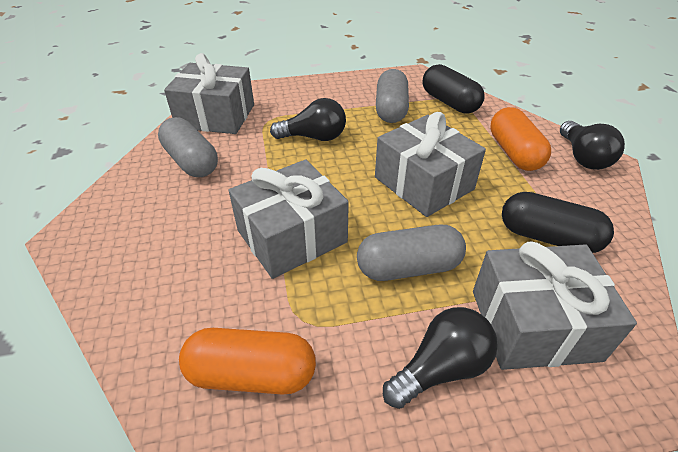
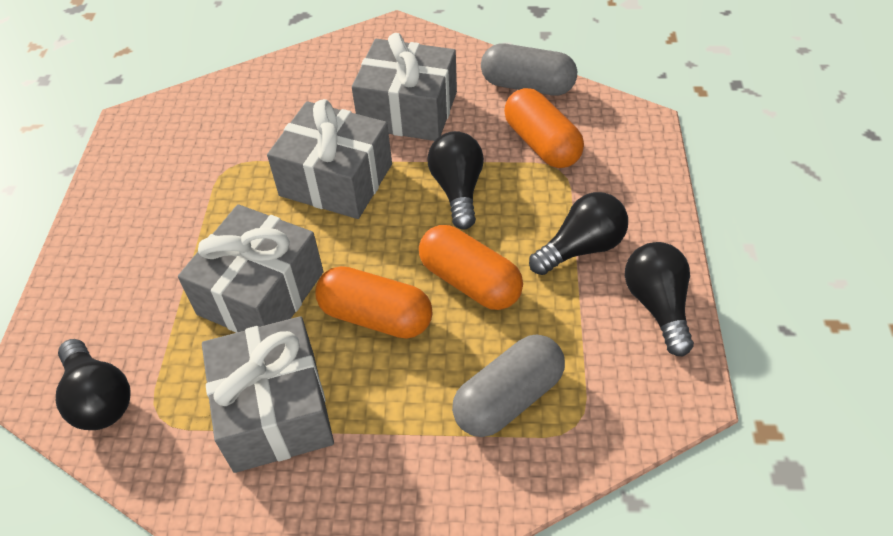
black capsule: [423,64,484,114] [502,192,614,253] = 2 -> none = 0
black light bulb: [270,98,346,141] [383,307,498,409] [560,121,625,170] = 3 -> [56,339,131,430] [427,131,484,229] [529,192,628,275] [625,242,694,357] = 4
grey capsule: [158,117,218,177] [357,225,466,281] [376,69,409,123] = 3 -> [452,335,565,437] [481,43,577,95] = 2
orange capsule: [179,328,316,395] [490,107,551,171] = 2 -> [315,266,432,339] [419,225,523,310] [504,88,584,168] = 3

